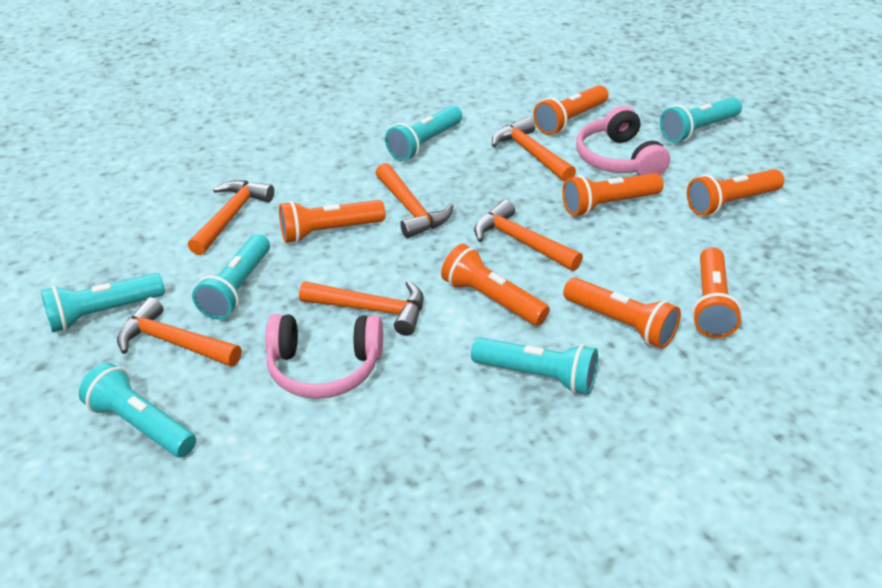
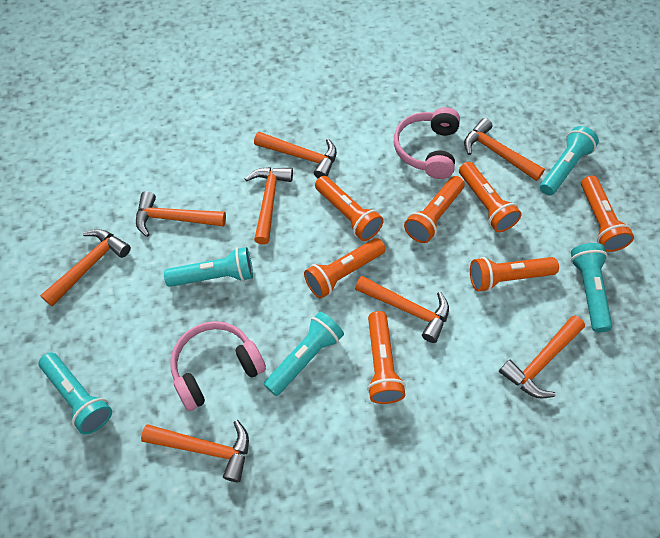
orange hammer: [117,297,241,367] [188,180,274,255] [299,281,424,336] [375,163,453,238] [474,199,583,271] [492,117,576,182] = 6 -> [40,229,131,307] [136,191,226,237] [141,420,249,482] [245,167,293,245] [254,132,337,178] [355,276,449,343] [464,118,545,181] [499,315,585,398] = 8
turquoise flashlight: [41,273,165,333] [79,363,196,457] [192,234,270,320] [385,106,462,161] [471,337,598,395] [660,97,742,142] = 6 -> [39,352,112,435] [164,247,253,287] [264,312,344,396] [540,126,599,195] [571,243,612,332] = 5

